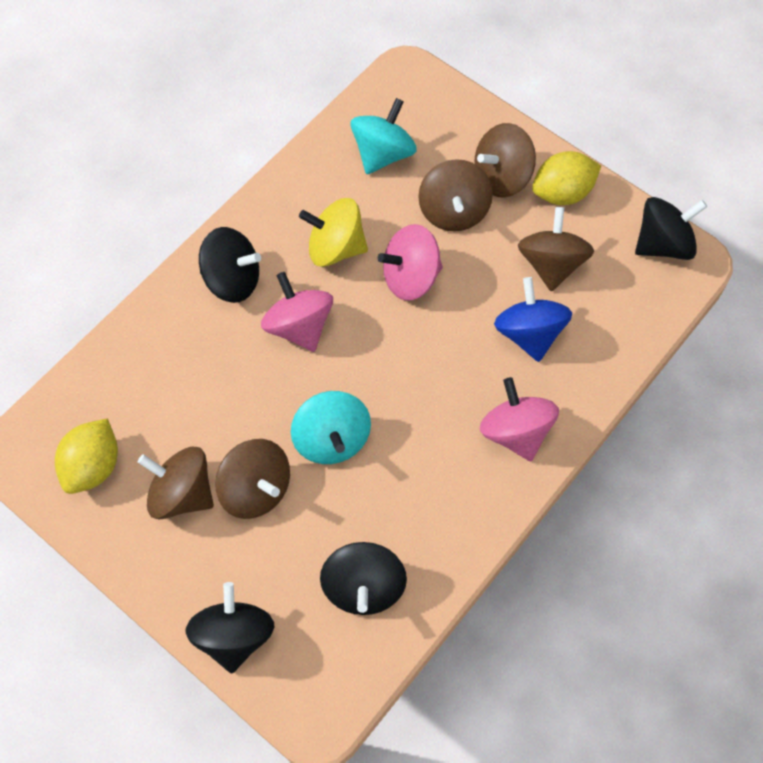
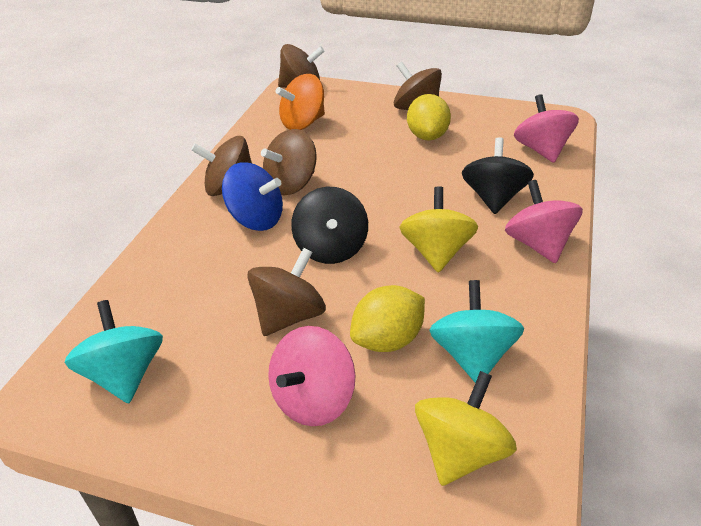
black spinning top: [185,582,274,673] [199,227,261,303] [320,542,407,615] [635,197,707,260] = 4 -> [291,187,368,264] [462,137,534,214] = 2
orange spinning top: none = 0 -> [276,74,325,130] = 1
yellow spinning top: [299,198,368,267] = 1 -> [400,186,478,273] [415,371,517,486] = 2

